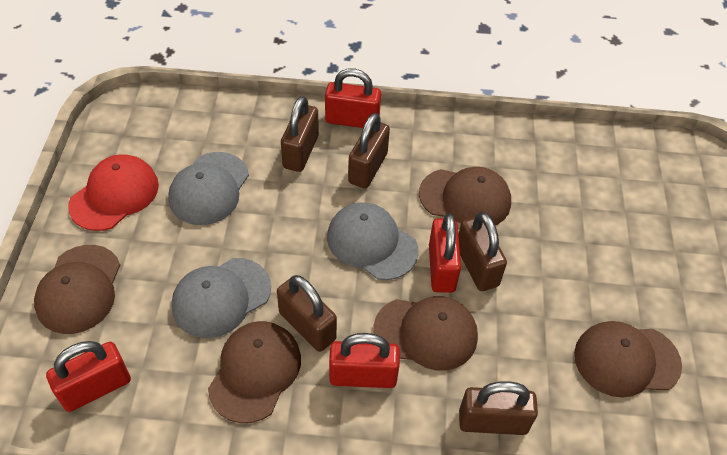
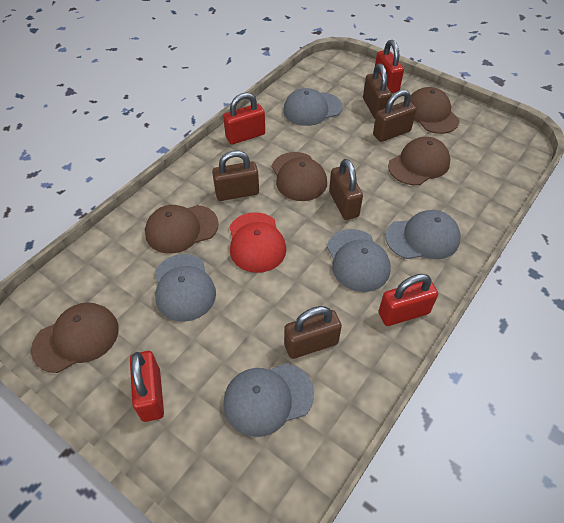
grey cap: [168,152,249,225] [172,258,271,338] [327,202,419,280] = 3 -> [155,254,216,322] [223,363,314,437] [283,88,343,126] [327,229,391,292] [385,210,461,259] = 5

